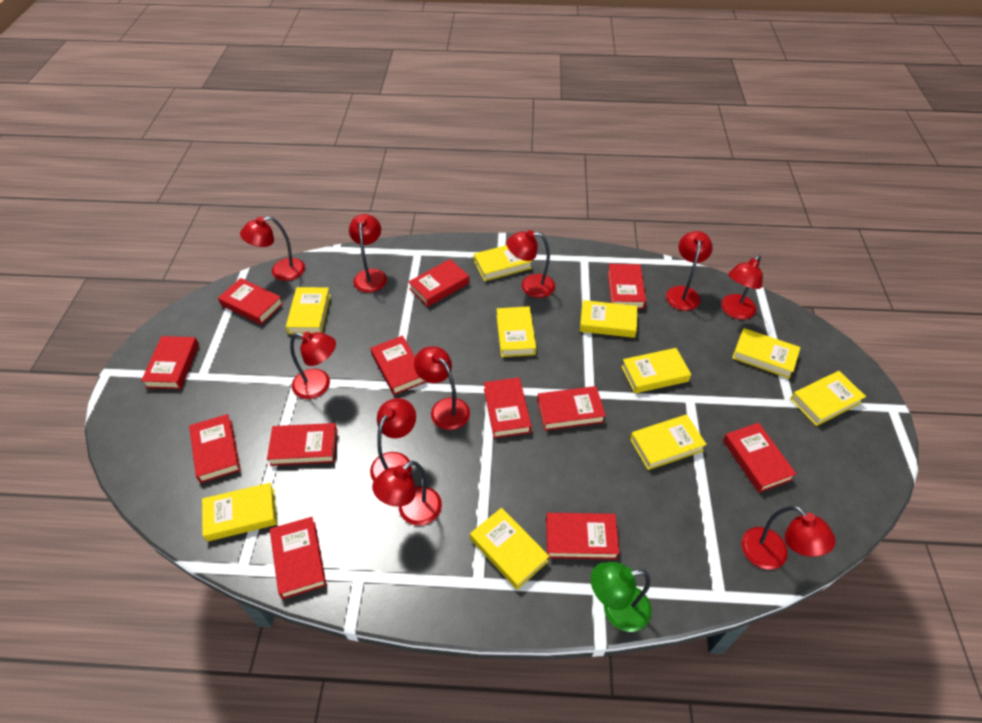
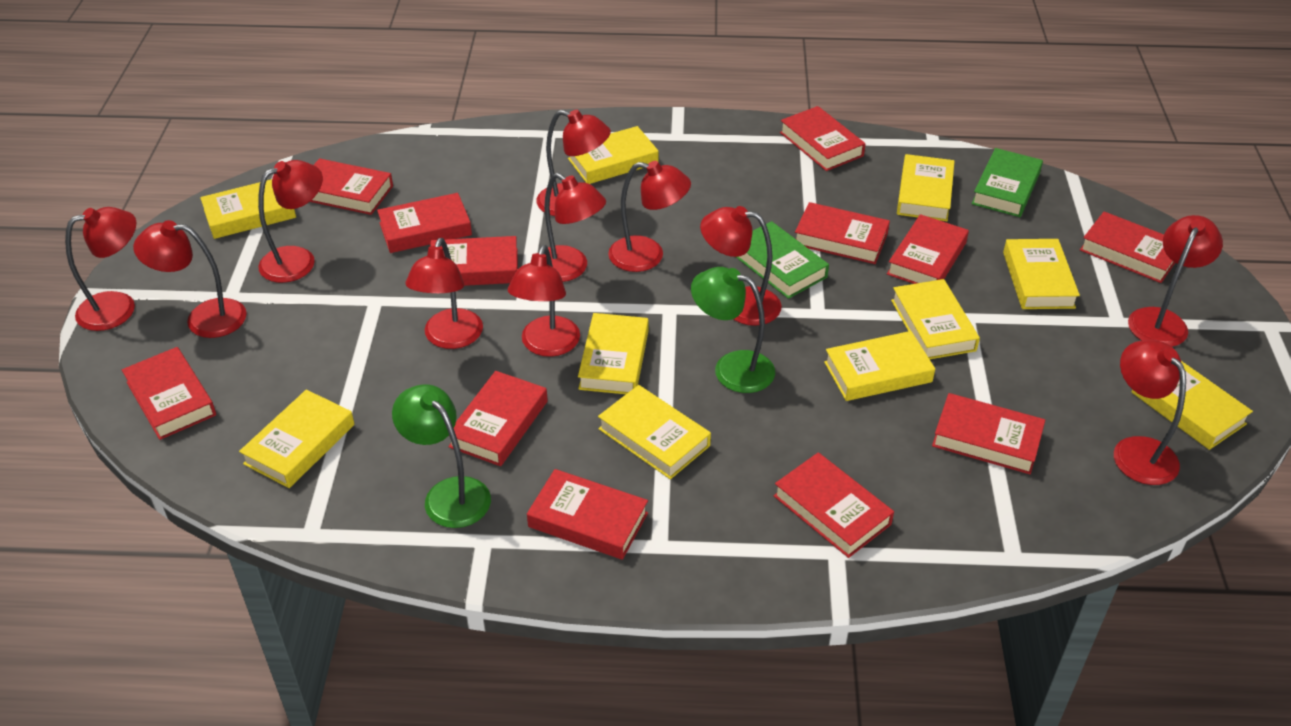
green book: none = 0 -> [736,221,829,299] [971,148,1043,217] = 2
green lamp: [591,562,652,632] = 1 -> [392,384,491,528] [691,267,775,393] = 2
red lamp: [240,216,305,281] [290,331,336,399] [349,214,387,293] [370,398,416,481] [372,461,442,526] [414,346,470,430] [507,230,555,298] [666,231,713,311] [721,255,763,319] [741,506,836,569] = 10 -> [65,207,136,331] [133,220,246,338] [258,160,323,283] [406,238,483,349] [508,245,580,357] [536,109,611,216] [544,173,606,282] [608,161,691,272] [700,206,781,326] [1114,340,1186,485] [1128,215,1223,347] = 11

